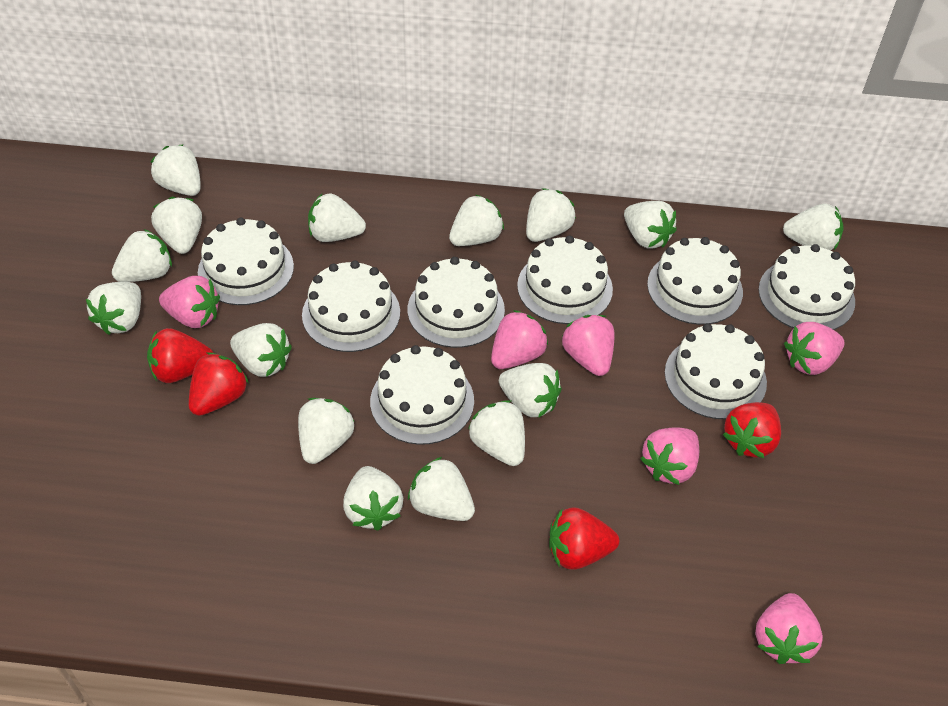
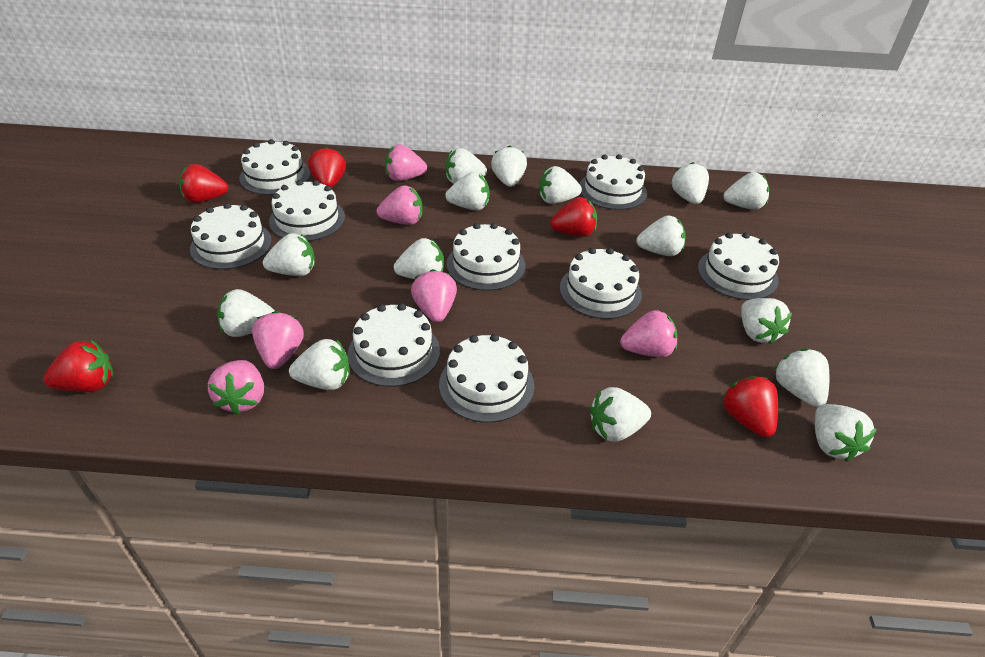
red strawberry: [147,328,213,383] [189,352,249,416] [549,507,619,569] [723,402,781,458] = 4 -> [43,340,113,392] [179,164,229,203] [308,147,346,187] [551,197,597,237] [722,376,778,437] = 5
white cake: [198,218,294,305] [302,261,400,352] [370,345,474,445] [408,257,505,348] [517,236,613,324] [647,237,743,325] [665,324,767,419] [758,244,855,330] = 8 -> [190,203,272,269] [239,139,310,195] [269,180,345,241] [348,303,440,387] [439,334,534,423] [446,223,525,291] [560,248,642,319] [580,154,647,210] [698,232,779,300] = 9

